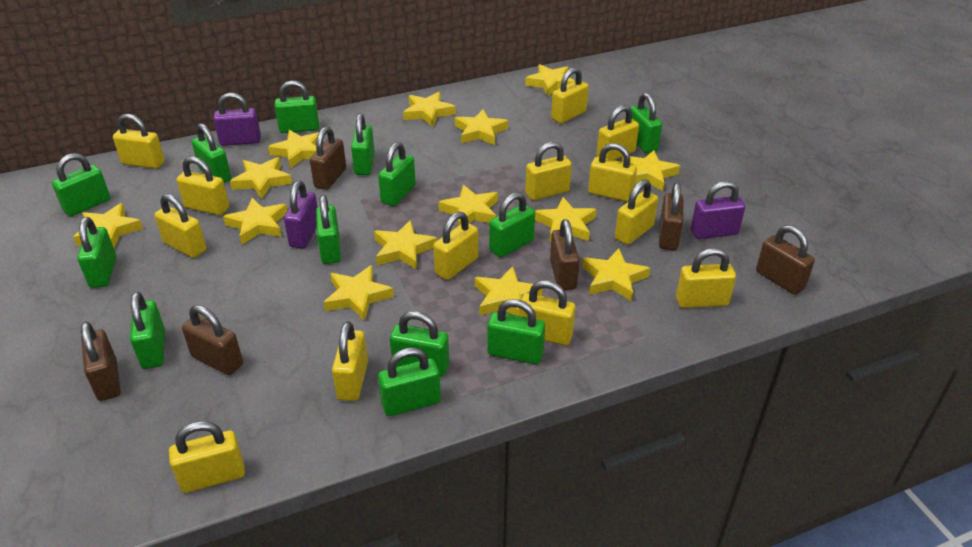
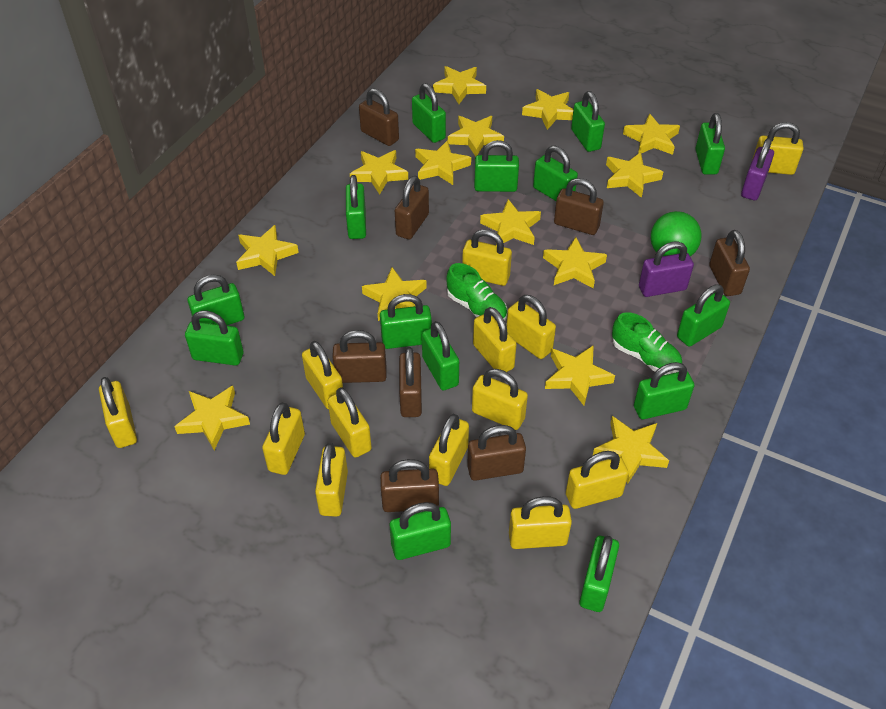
brown padlock: [81,322,121,401] [182,305,243,375] [310,126,346,190] [550,219,580,290] [659,182,683,250] [756,225,815,295] = 6 -> [332,330,387,383] [359,88,399,146] [380,459,439,512] [395,176,429,239] [399,347,422,417] [467,425,526,481] [554,178,604,235] [709,230,750,296] = 8
green ball: none = 0 -> [651,211,702,256] = 1
green padlock: [52,153,110,216] [77,217,116,288] [130,292,165,369] [192,123,231,183] [275,80,319,133] [316,195,341,264] [351,113,375,175] [378,142,416,206] [378,347,441,416] [390,311,449,376] [488,299,545,364] [489,192,535,258] [630,93,662,153] = 13 -> [185,311,244,366] [188,274,244,325] [346,175,366,239] [380,294,432,349] [390,502,451,560] [412,83,446,143] [422,321,459,390] [474,140,519,192] [533,146,578,201] [571,91,605,152] [579,536,619,612] [634,362,694,419] [677,285,730,347] [695,113,725,175] = 14
green shoe: none = 0 -> [446,263,507,321] [612,312,682,375] = 2
purple padlock: [213,93,261,146] [284,181,317,248] [691,181,745,239] = 3 -> [639,242,694,297] [741,138,774,200] = 2

